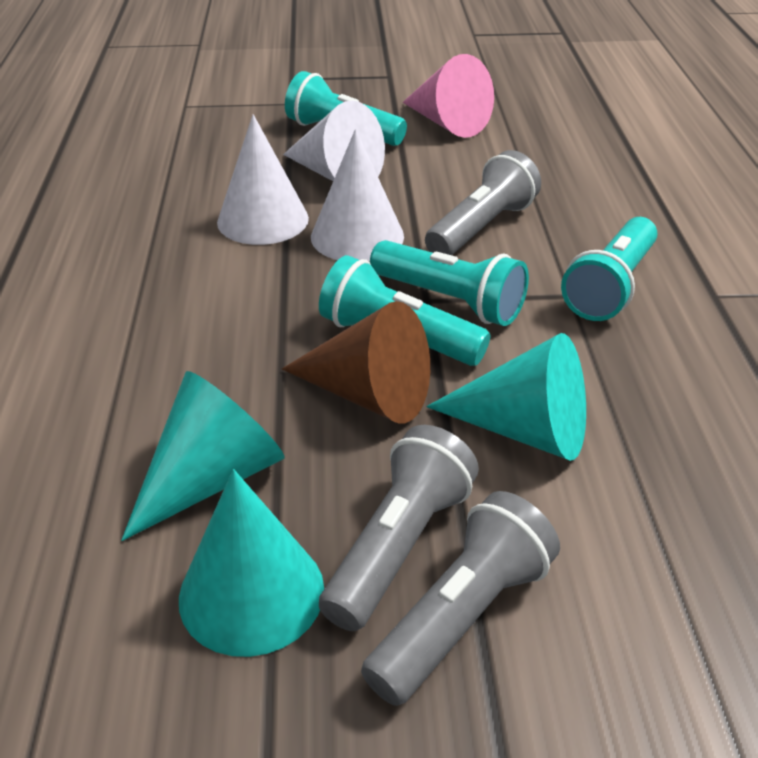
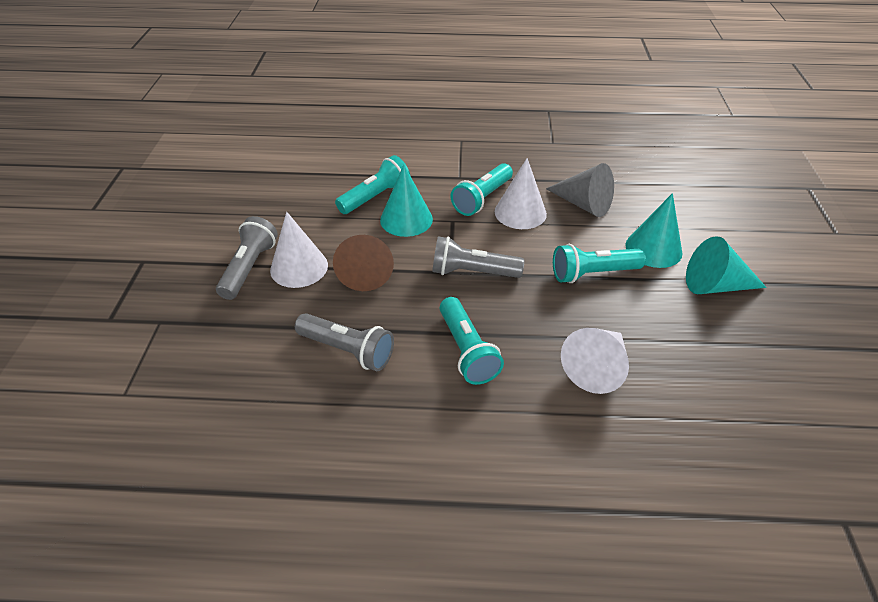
grey cone: none = 0 -> [546,163,614,217] = 1
pink cone: [403,54,494,138] = 1 -> none = 0

